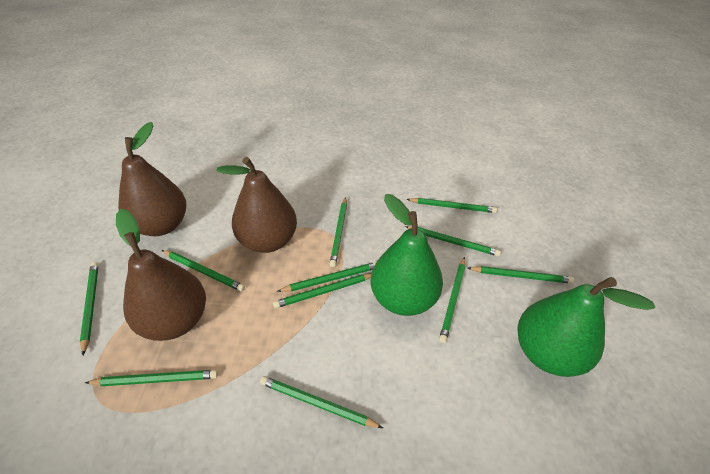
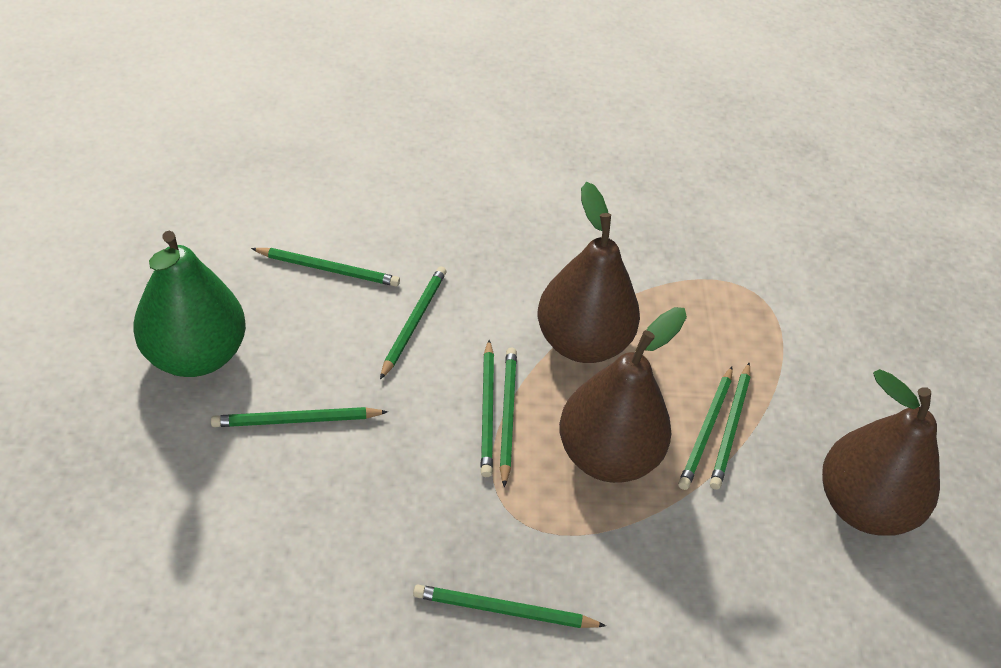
green pear: [371,194,443,316] [517,277,655,377] = 2 -> [133,230,246,377] = 1
green pencil: [80,262,98,355] [85,370,218,386] [162,250,245,292] [260,376,383,428] [273,274,371,308] [277,262,376,292] [330,197,347,267] [405,226,501,256] [406,198,497,213] [439,257,465,343] [468,266,574,284] = 11 -> [211,407,388,427] [251,248,400,286] [380,266,446,379] [413,585,606,628] [481,340,494,477] [500,348,517,487] [678,367,733,490] [710,363,750,490] = 8

